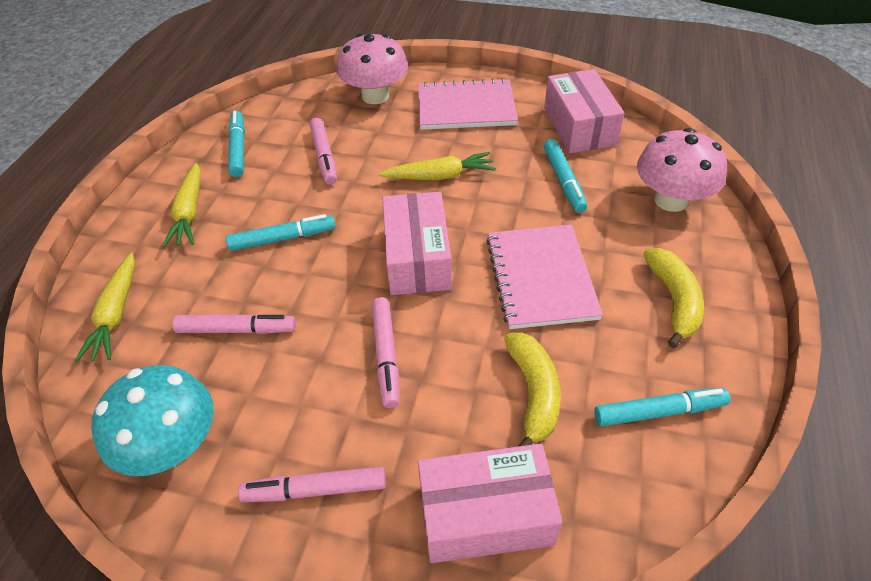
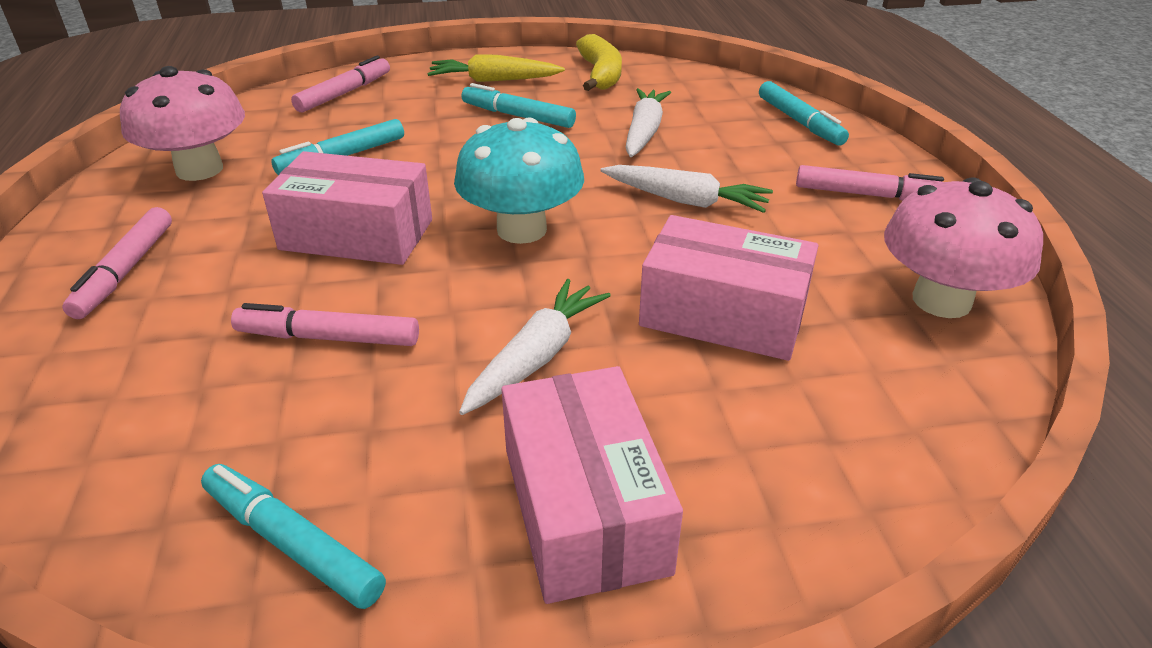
pink notebook: [418,78,518,130] [486,225,603,329] = 2 -> none = 0
white carrot: none = 0 -> [459,279,611,415] [600,165,773,213] [626,88,671,157] = 3
yellow banana: [504,332,561,446] [643,248,704,348] = 2 -> [576,34,622,91] = 1
yellow carrot: [75,252,135,362] [162,163,201,247] [378,152,496,180] = 3 -> [428,54,565,82] = 1

